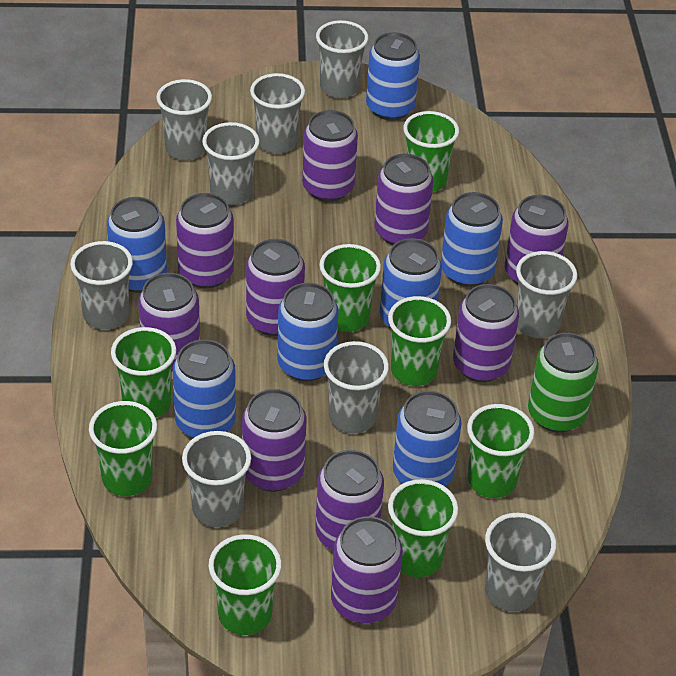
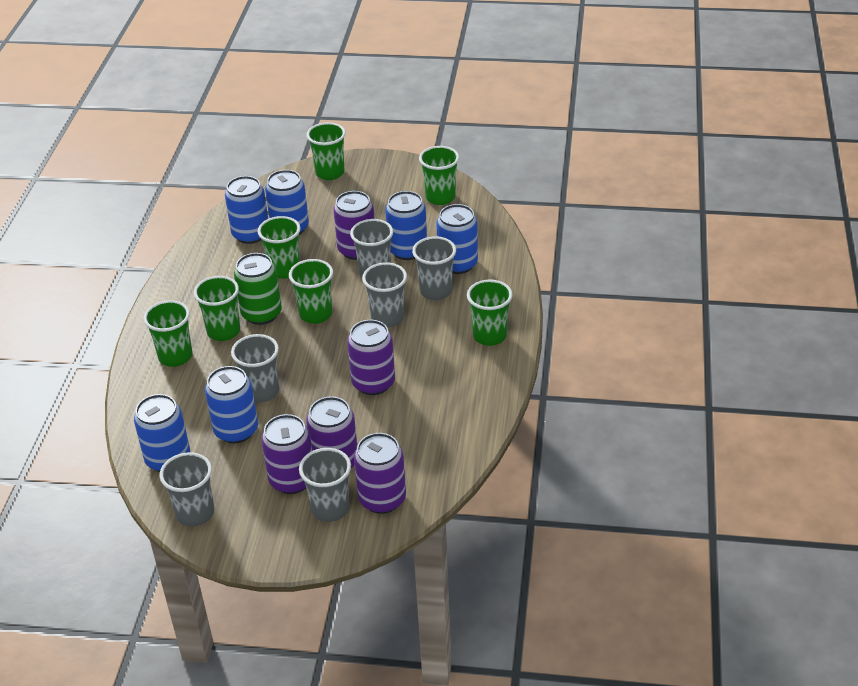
blue can: [107,197,167,293] [173,340,236,438] [277,283,339,381] [366,32,420,120] [380,238,442,329] [393,391,462,486] [441,192,503,287] = 7 -> [134,394,190,472] [205,366,258,443] [225,176,268,244] [265,170,309,235] [385,191,427,260] [436,204,478,274] = 6
green cup: [89,401,157,496] [111,327,176,417] [208,534,282,635] [319,244,381,332] [388,296,451,386] [388,479,458,577] [403,111,459,192] [467,404,535,498] = 8 -> [143,300,192,367] [194,276,240,341] [258,216,300,279] [289,259,333,324] [307,122,346,180] [419,146,459,205] [467,279,513,346] = 7
grey cup: [70,241,133,329] [156,79,212,160] [182,431,251,527] [202,122,260,205] [250,73,305,154] [316,20,369,98] [324,341,389,433] [485,513,557,612] [516,251,577,338] = 9 -> [159,452,214,527] [231,334,279,402] [299,448,351,522] [350,219,393,277] [362,262,407,328] [412,236,456,300] = 6
purple can: [138,273,200,372] [176,193,234,289] [242,389,307,492] [246,239,305,336] [302,110,358,202] [315,450,384,551] [331,516,403,623] [374,154,433,245] [453,284,519,382] [505,195,569,285] = 10 -> [261,414,312,494] [306,396,357,468] [333,191,375,260] [347,320,395,395] [354,433,406,514] = 5

